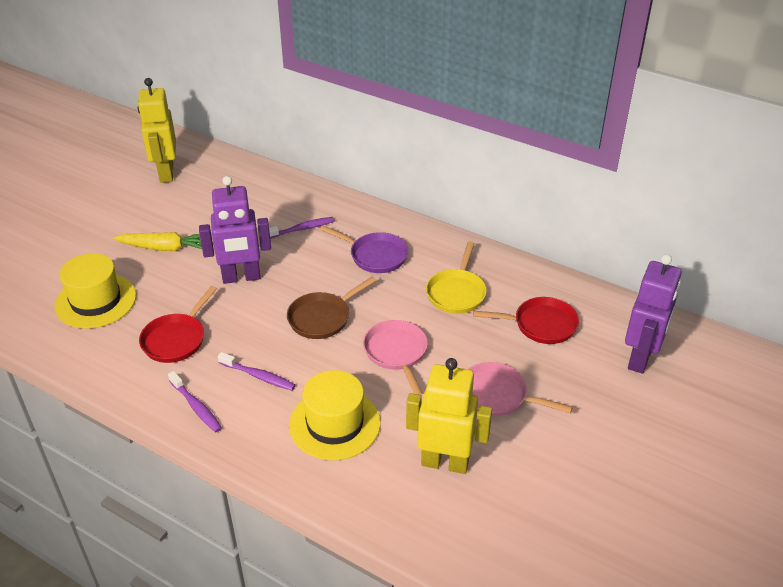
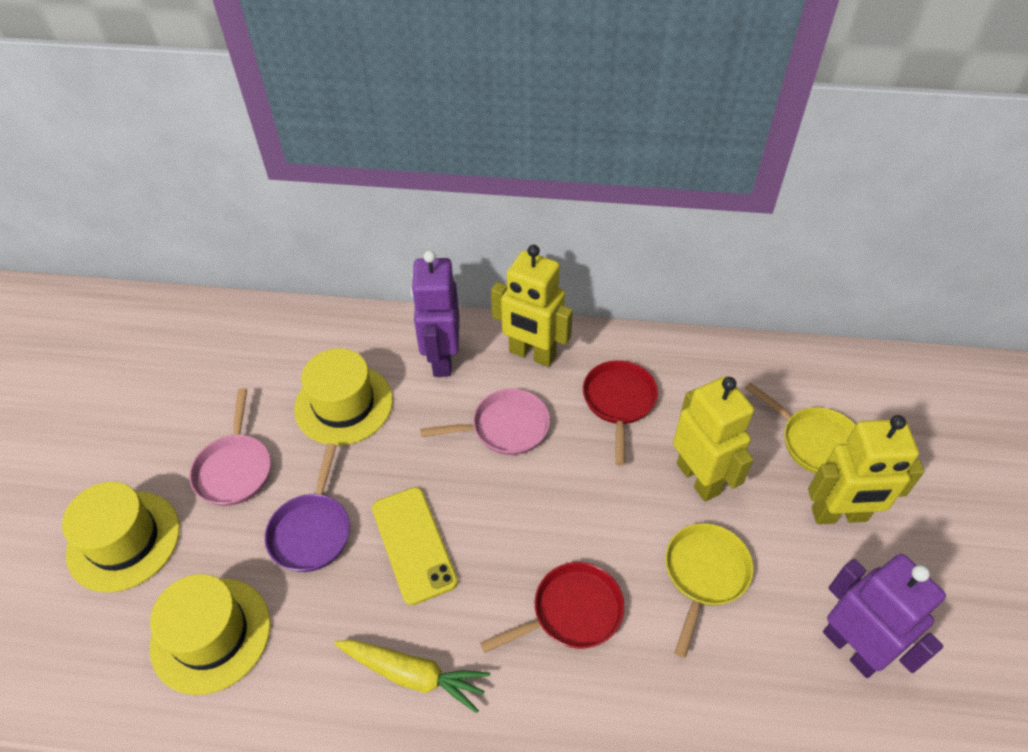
brown pan: [287,276,377,339] = 1 -> none = 0
purple toothbrush: [168,371,222,432] [218,352,296,391] [269,217,334,239] = 3 -> none = 0
yellow hat: [54,253,136,329] [289,370,381,460] = 2 -> [62,482,180,592] [150,574,270,695] [294,348,393,446] = 3
yellow pan: [426,241,487,314] = 1 -> [665,523,754,658] [745,382,856,474] = 2
yellow phone: none = 0 -> [372,487,458,605] = 1
yellow robot: [138,78,176,183] [406,358,492,474] = 2 -> [491,245,573,367] [673,376,754,502] [808,415,924,524] = 3

